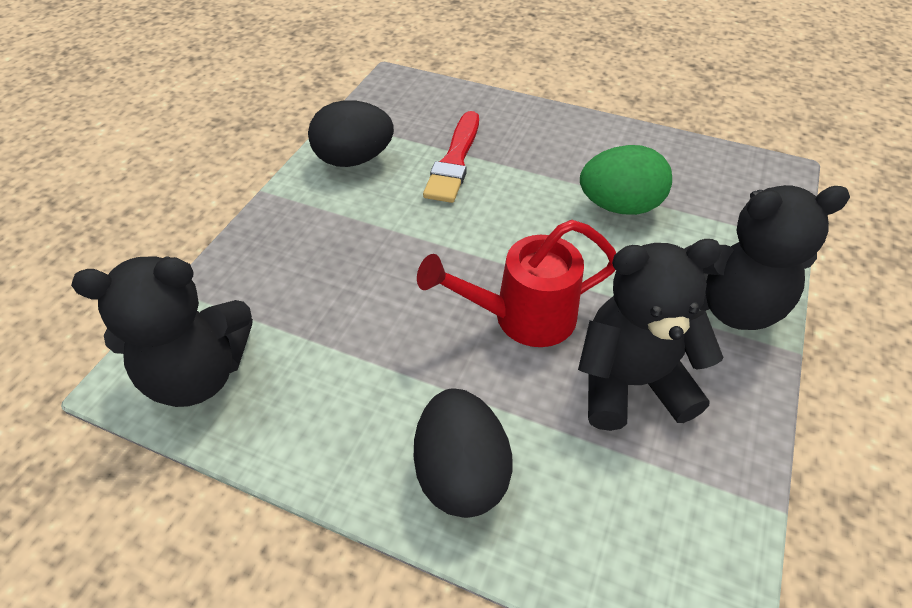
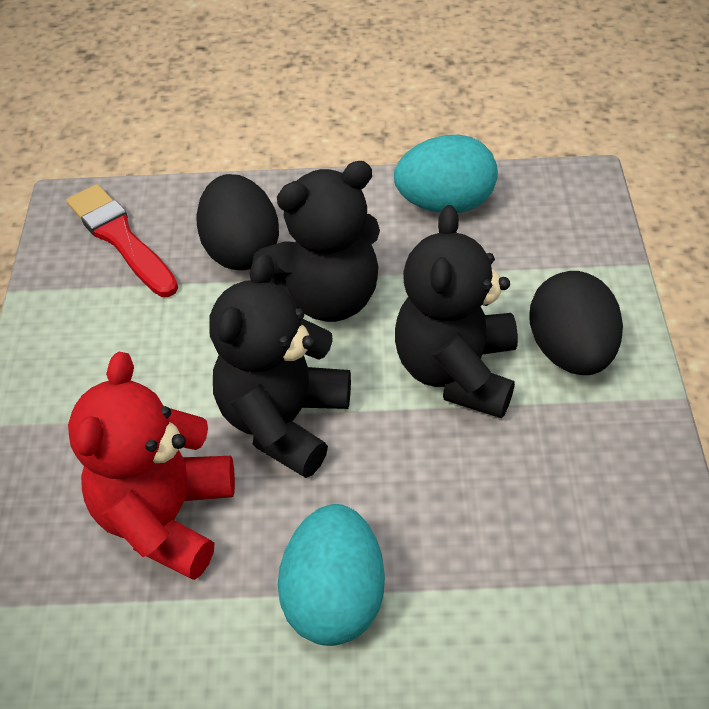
green egg: [580,145,672,215] = 1 -> none = 0
red teddy bear: none = 0 -> [68,352,235,580] = 1
red watering can: [417,220,616,347] = 1 -> none = 0
turquoise egg: none = 0 -> [278,504,385,646] [394,134,498,213] = 2

